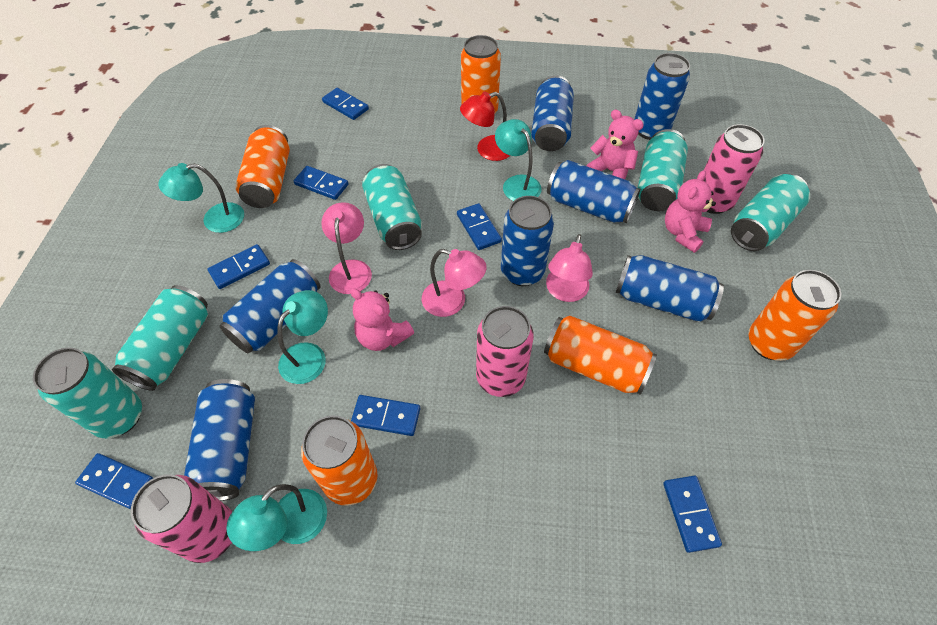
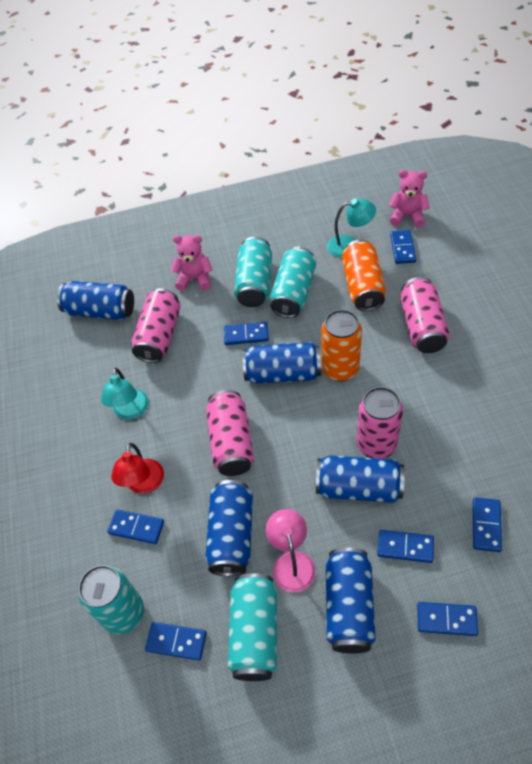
blue can: [184,379,255,501] [220,259,320,353] [501,196,554,286] [531,75,574,151] [547,160,641,223] [616,255,724,322] [634,53,690,140] = 7 -> [57,281,134,320] [205,480,253,576] [243,342,321,384] [316,455,404,503] [326,548,376,653] = 5
orange can: [235,125,290,208] [301,415,378,506] [461,35,501,113] [544,316,657,395] [748,270,841,361] = 5 -> [321,309,362,381] [342,240,386,311] = 2
pink can: [131,474,232,563] [476,306,534,397] [703,124,765,214] = 3 -> [132,288,181,363] [206,390,254,476] [357,387,403,459] [400,277,450,353] = 4
pink lamp: [321,202,372,294] [422,249,487,317] [546,234,593,302] = 3 -> [266,509,315,593] = 1
pink teddy bear: [350,288,414,351] [586,110,644,179] [665,170,716,253] = 3 -> [171,235,212,291] [389,170,429,228] = 2
turquoise can: [33,348,142,438] [112,285,208,391] [362,164,422,250] [638,129,688,211] [731,174,810,251] = 5 -> [78,565,144,634] [228,573,277,681] [234,237,272,307] [270,247,316,318] = 4
turquoise lamp: [158,163,244,233] [226,484,327,551] [277,290,328,384] [495,119,542,201] = 4 -> [101,368,149,419] [327,198,376,258] = 2

